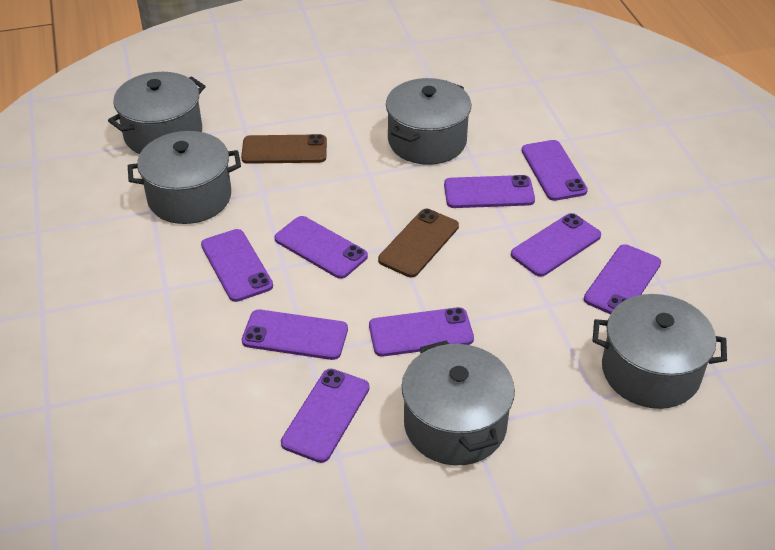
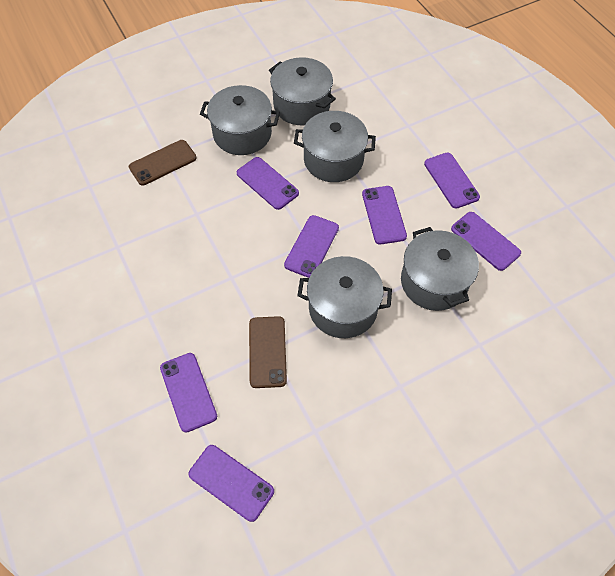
purple phone: [201,229,273,302] [242,310,348,360] [274,216,368,279] [281,369,369,463] [369,307,474,357] [444,175,535,208] [511,213,601,277] [521,140,588,201] [584,244,661,314] = 9 -> [160,353,217,433] [188,445,274,522] [237,157,299,210] [284,215,339,278] [362,186,407,244] [424,153,480,209] [451,212,521,271] = 7

